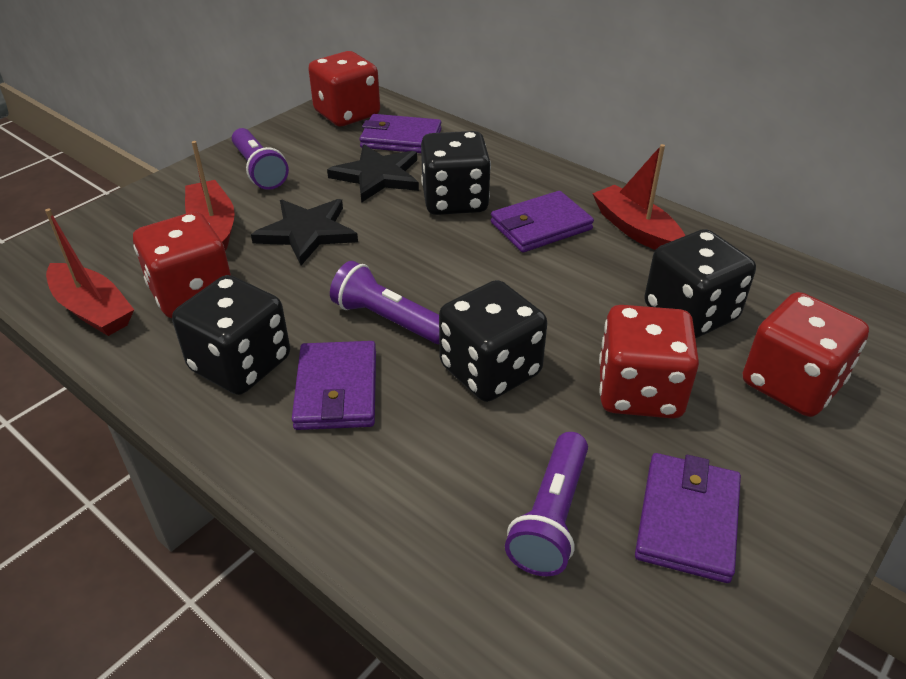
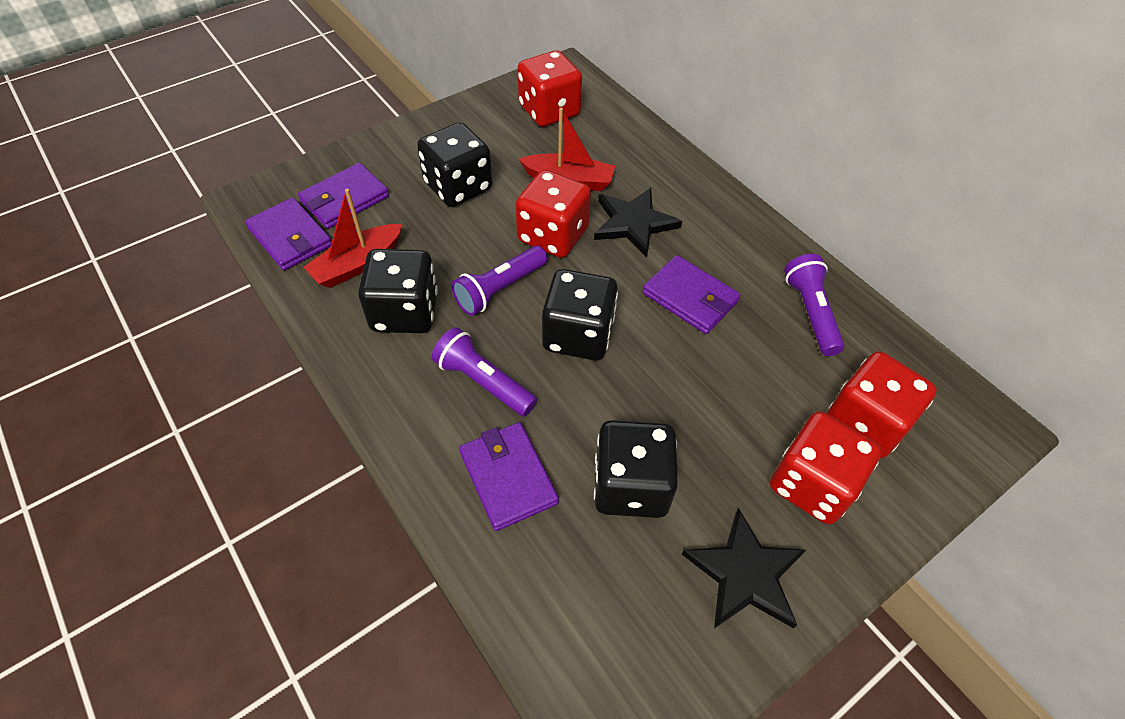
red boat: [45,208,134,336] [185,141,235,251] [592,144,685,250] = 3 -> [303,189,403,288] [519,108,615,191] = 2

